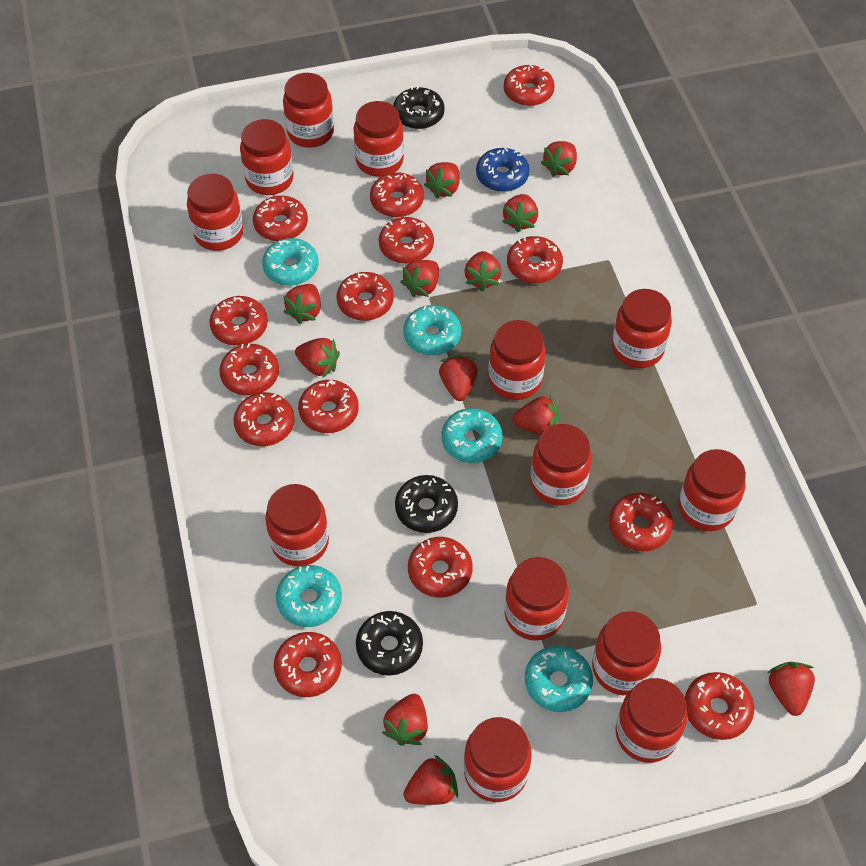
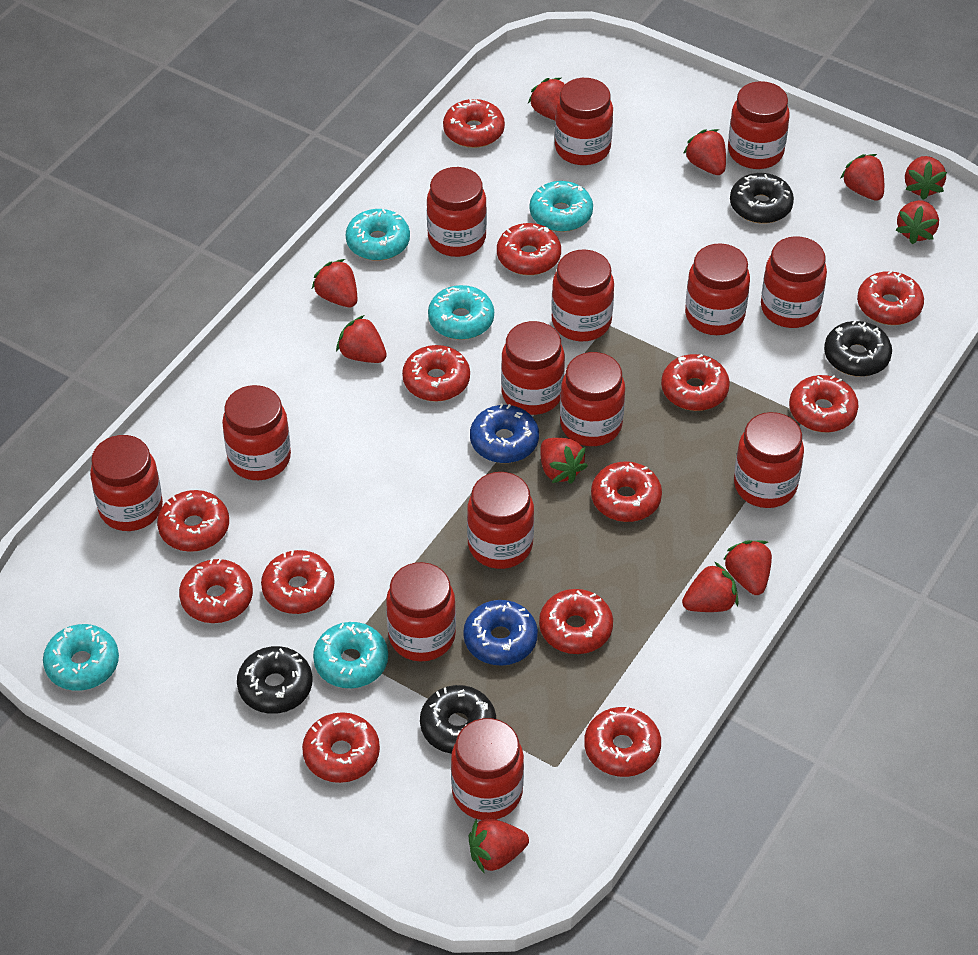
black donut: [356,611,423,676] [393,86,444,129] [395,475,458,533] = 3 -> [237,646,313,714] [420,685,496,754] [730,173,794,224] [824,320,892,377] = 4
blue donut: [476,148,530,192] = 1 -> [463,600,538,665] [470,404,539,463] = 2
red donut: [209,296,268,346] [219,343,279,396] [233,392,295,446] [253,196,308,241] [274,632,342,697] [298,380,359,433] [337,272,394,321] [370,173,424,217] [379,217,434,264] [408,537,473,598] [504,65,555,106] [507,236,563,283] [609,493,673,551] [685,672,754,740] = 14 -> [157,490,229,552] [179,559,253,623] [261,550,335,614] [302,712,380,783] [402,345,470,402] [443,99,505,148] [497,223,561,275] [539,589,613,654] [584,707,661,777] [591,461,662,522] [661,354,730,411] [789,375,859,433] [857,271,924,325] = 13
red jar: [187,174,243,251] [240,119,294,195] [265,484,329,566] [283,73,334,148] [354,101,404,177] [464,717,532,802] [489,320,546,400] [505,557,569,641] [530,424,592,506] [592,611,661,695] [612,289,672,368] [615,678,688,763] [679,449,746,531] = 13 -> [90,435,163,531] [222,385,291,480] [386,562,456,662] [427,167,487,257] [451,718,524,820] [467,472,534,569] [501,321,565,415] [551,249,614,341] [555,78,613,165] [560,352,625,446] [685,243,750,335] [728,81,790,169] [734,412,804,508] [761,236,827,328] = 14
red strawberry: [283,284,321,324] [295,338,340,378] [382,694,428,746] [401,260,439,297] [403,755,458,805] [424,162,460,198] [439,355,478,401] [464,251,501,291] [503,194,538,233] [513,394,559,435] [541,141,577,177] [767,662,815,716] = 12 -> [312,259,357,307] [336,315,387,363] [469,818,529,874] [528,78,565,120] [540,438,588,484] [682,562,739,612] [683,129,726,175] [723,540,772,595] [840,154,884,201] [896,200,939,244] [905,156,947,200] = 11

